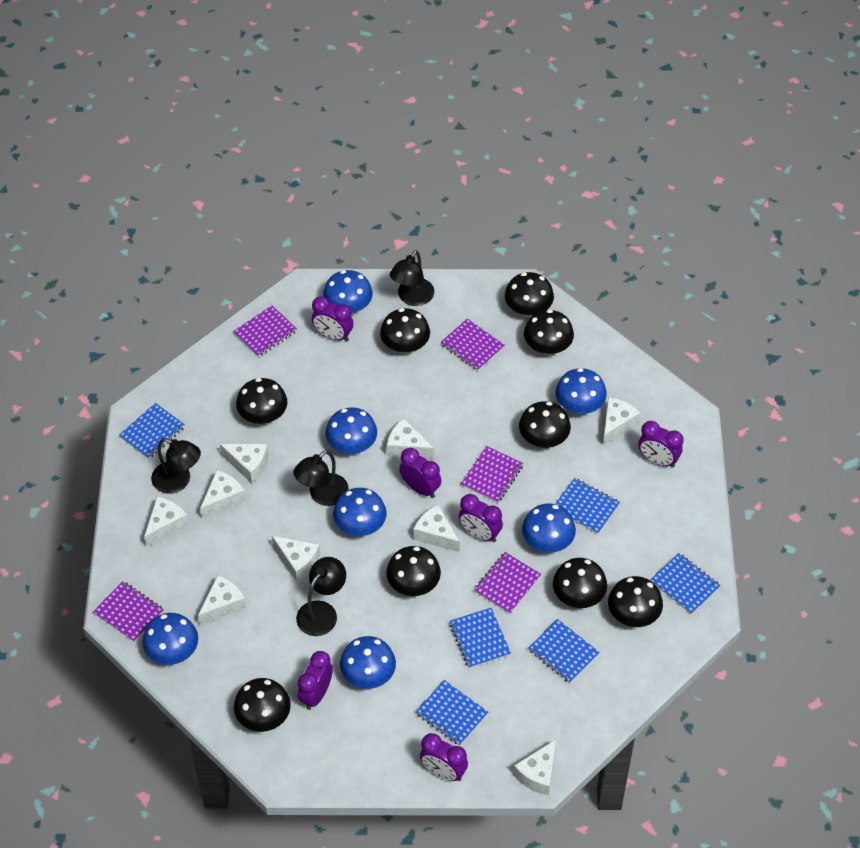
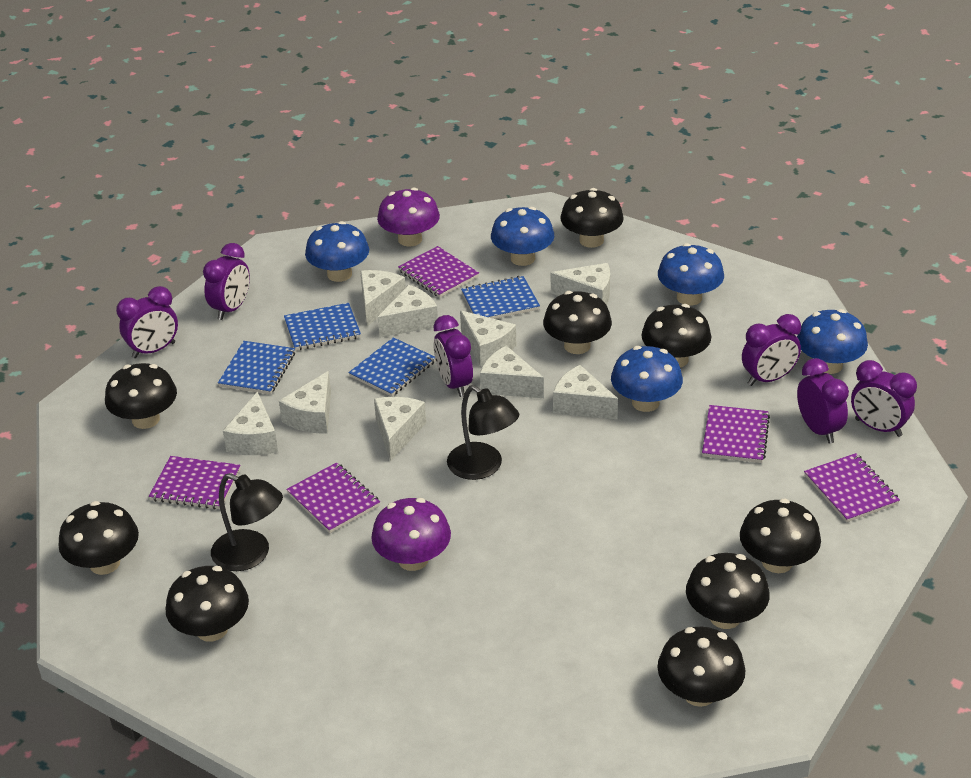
black lamp: [151,438,201,494] [293,450,349,506] [296,557,346,636] [390,250,434,306] = 4 -> [211,473,283,571] [447,385,519,480] = 2
blue mushroom: [143,613,198,665] [323,270,373,314] [326,407,377,454] [333,488,386,536] [340,636,396,689] [522,503,576,553] [555,368,607,414] = 7 -> [305,221,369,282] [491,207,554,266] [611,346,683,412] [658,243,724,306] [797,309,868,374] = 5
blue notebook: [119,403,185,459] [416,680,488,746] [450,608,511,668] [528,619,600,683] [556,478,620,534] [650,553,720,614] = 6 -> [218,341,295,395] [284,303,361,351] [348,337,436,397] [461,276,540,319] = 4
purple mushroom: none = 0 -> [371,498,451,571] [377,188,440,247] = 2

